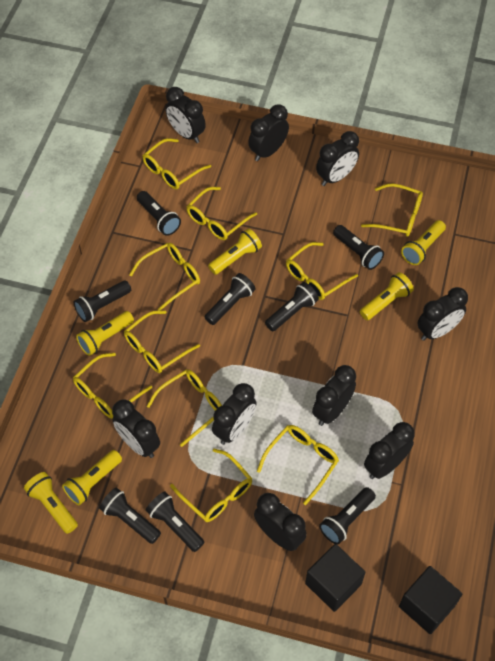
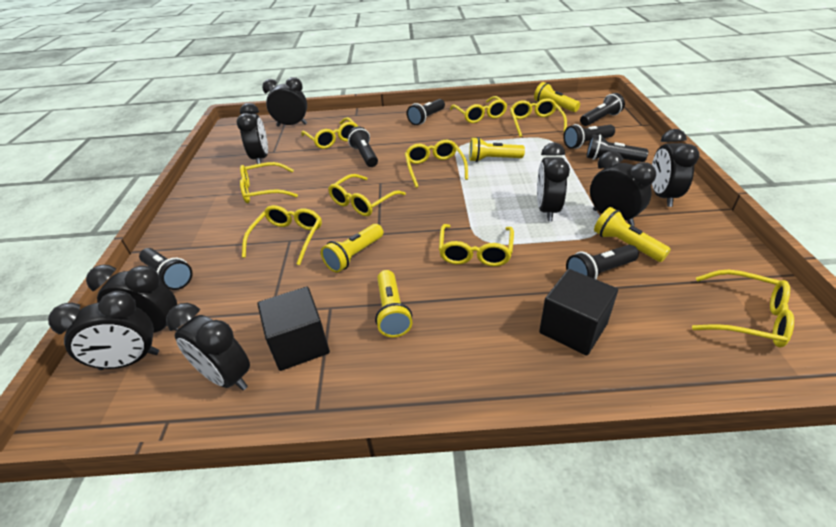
black clock: [112,399,160,458] [165,87,206,143] [212,383,256,445] [248,104,289,161] [254,493,307,551] [312,365,356,426] [316,131,359,186] [364,422,415,479] [417,287,468,341] = 9 -> [48,291,159,370] [86,265,179,333] [166,303,250,391] [237,103,268,164] [262,77,307,127] [537,143,570,221] [590,151,656,226] [652,129,700,207] = 8
black flashlight: [74,281,131,322] [99,488,161,544] [137,191,181,236] [146,492,204,552] [205,273,256,325] [265,282,319,331] [319,487,376,544] [333,225,384,270] = 8 -> [139,248,193,290] [347,126,378,167] [407,99,445,125] [563,124,615,149] [566,245,639,279] [580,93,625,126] [587,134,648,162] = 7
yellow flashlight: [24,472,78,534] [62,450,122,505] [76,311,134,356] [208,228,262,275] [360,272,414,320] [401,220,446,265] = 6 -> [321,224,384,273] [375,270,412,337] [469,137,525,162] [534,82,580,112] [594,207,671,262] = 5
yellow glasses: [73,353,152,419] [124,310,200,373] [129,243,200,310] [142,138,211,189] [147,369,222,447] [170,448,252,522] [186,187,257,240] [257,425,339,505] [286,242,358,300] [361,184,423,237] = 10 -> [240,162,298,203] [242,205,322,265] [301,117,358,149] [328,174,406,216] [405,140,468,188] [439,224,514,266] [450,96,507,123] [510,98,567,137] [692,270,794,348] = 9

